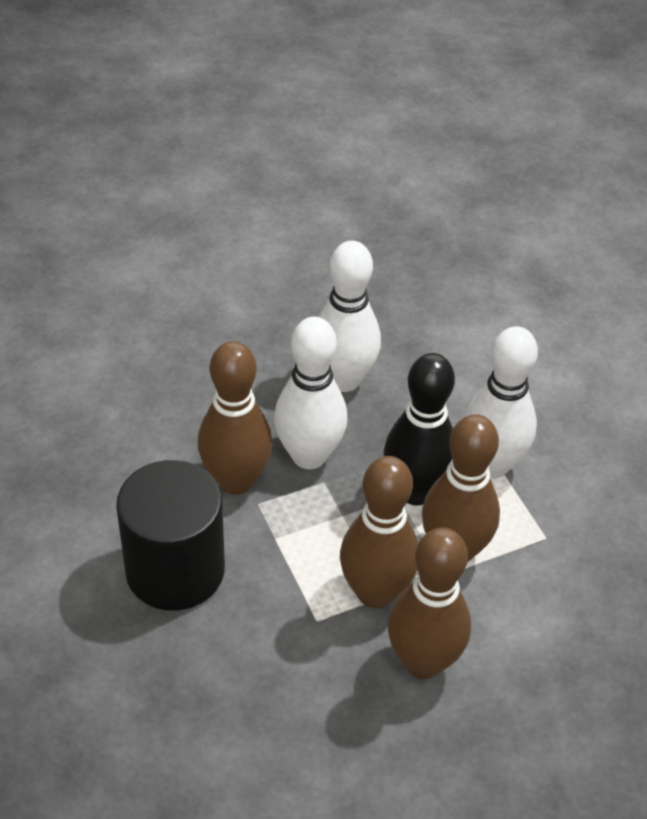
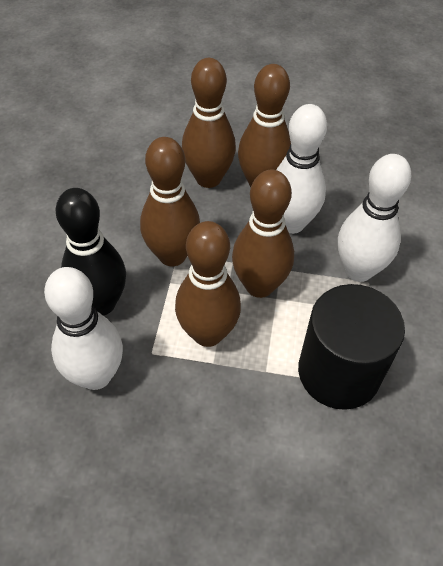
brown bowling pin: [198,341,272,495] [340,456,418,608] [388,528,471,679] [422,414,500,563] = 4 -> [140,137,200,266] [175,221,241,347] [182,58,236,188] [232,170,294,298] [238,64,291,188] = 5

